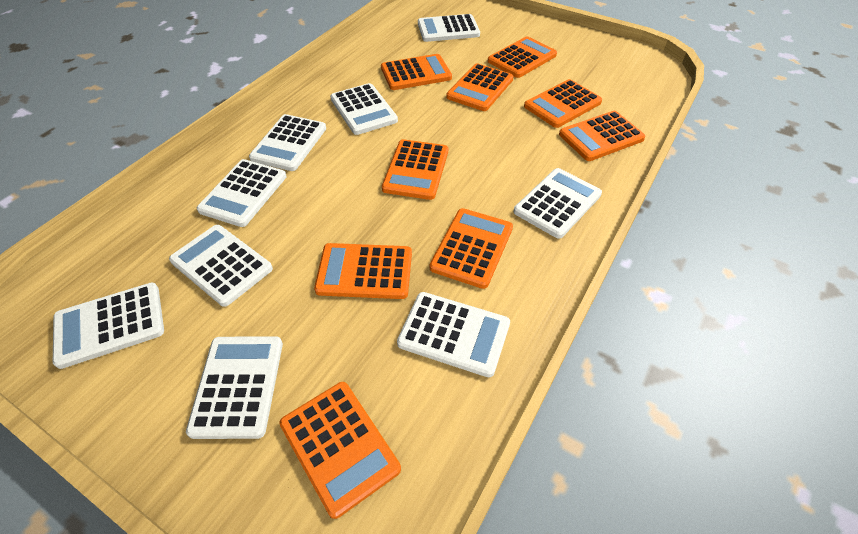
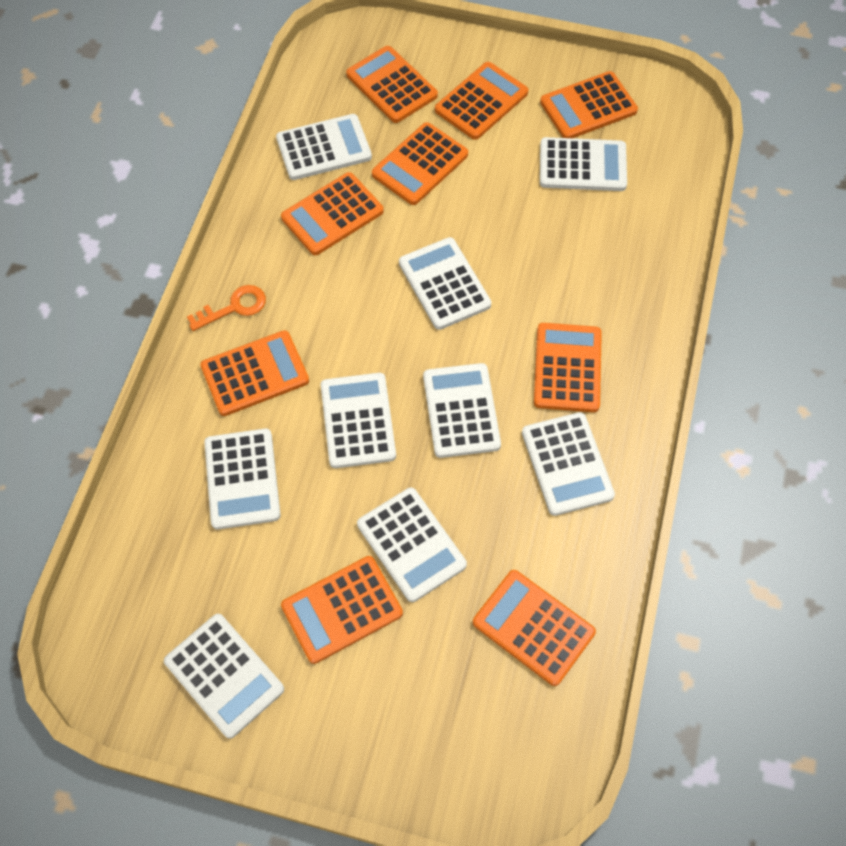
orange key: none = 0 -> [187,285,266,331] = 1

